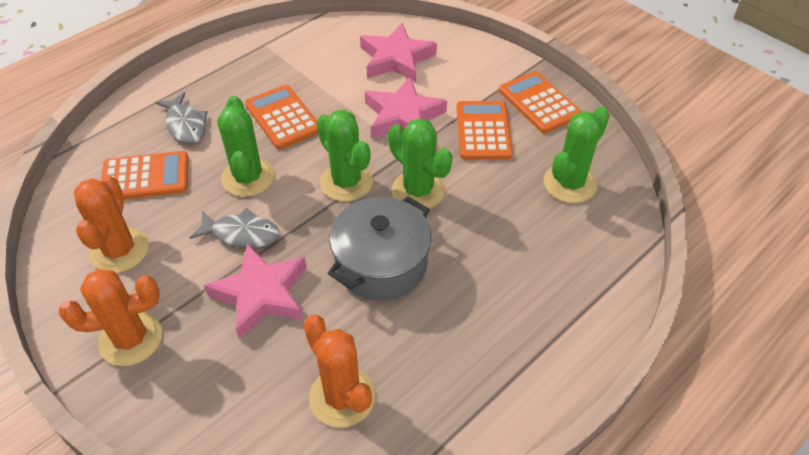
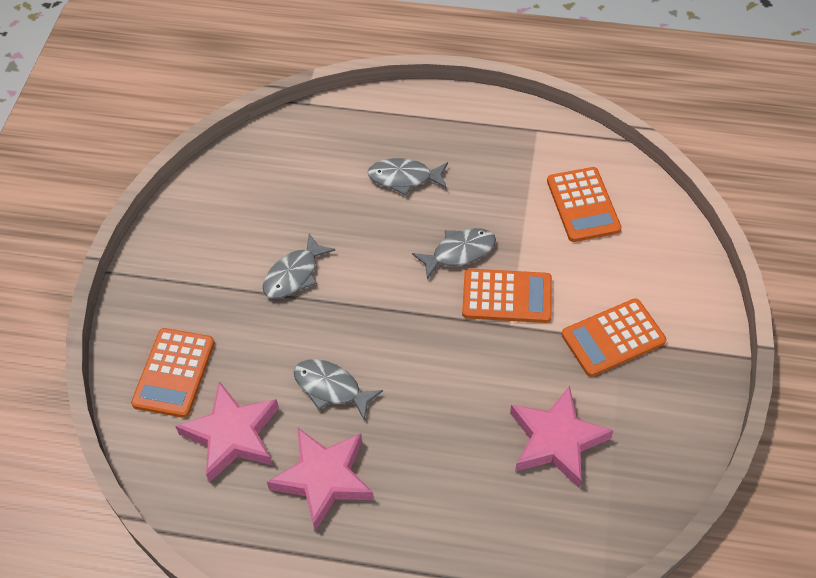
green cactus: [217,96,275,197] [316,110,373,201] [388,118,453,211] [544,107,610,203] = 4 -> none = 0
grey fish: [155,92,207,144] [189,208,280,248] = 2 -> [263,234,335,299] [294,359,383,420] [368,158,448,195] [412,228,496,280] = 4
grey pot: [328,196,431,301] = 1 -> none = 0
orange cactus: [59,269,162,366] [74,175,149,273] [303,315,375,427] = 3 -> none = 0

